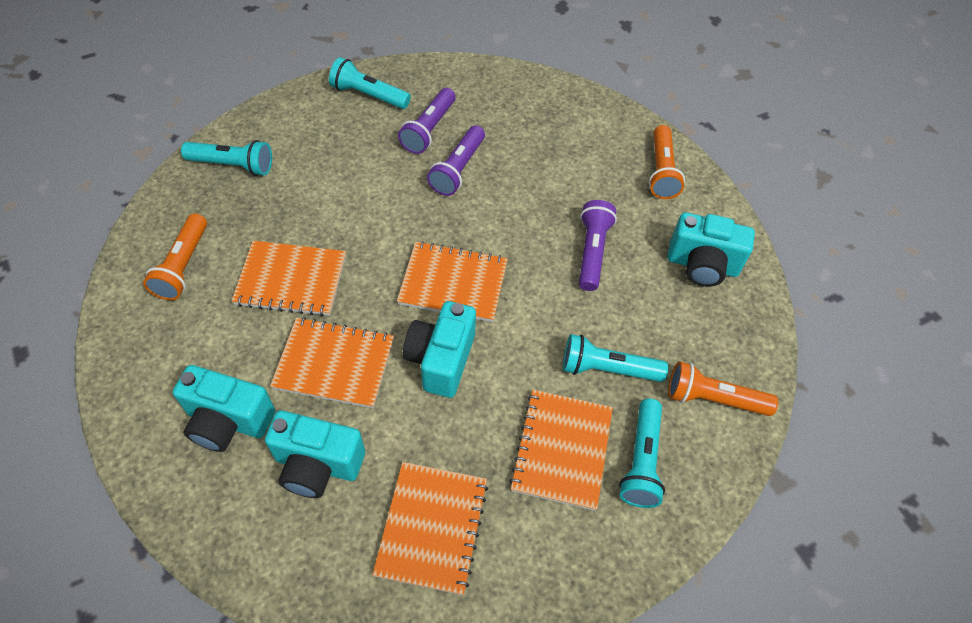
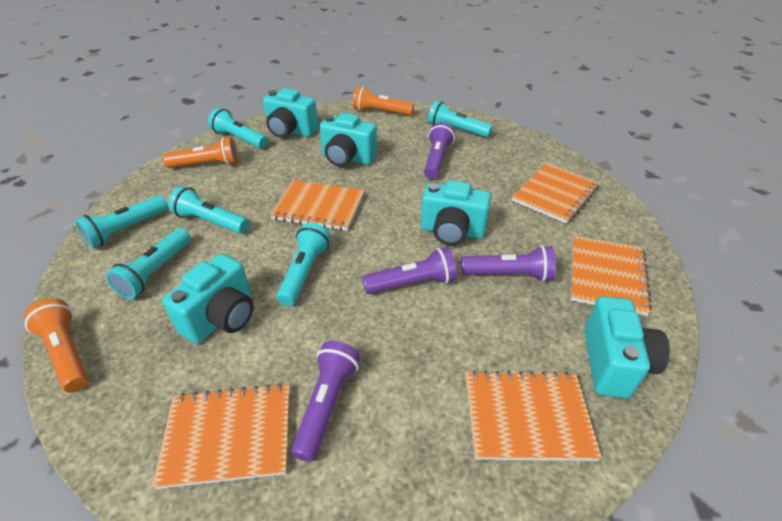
purple flashlight: [398,88,456,154] [427,125,485,196] [579,200,617,291] = 3 -> [291,341,360,462] [362,247,457,294] [424,122,455,179] [461,245,556,282] = 4
turquoise camera: [173,365,275,452] [265,410,365,498] [403,301,476,398] [668,212,755,287] = 4 -> [162,254,254,344] [263,88,318,138] [319,113,377,167] [421,180,491,246] [584,296,670,398] = 5
turquoise flashlight: [181,140,272,176] [329,57,411,109] [563,334,668,382] [619,399,665,508] = 4 -> [75,196,168,248] [106,228,191,299] [168,186,249,234] [208,108,268,149] [276,223,331,306] [428,101,493,138] = 6

